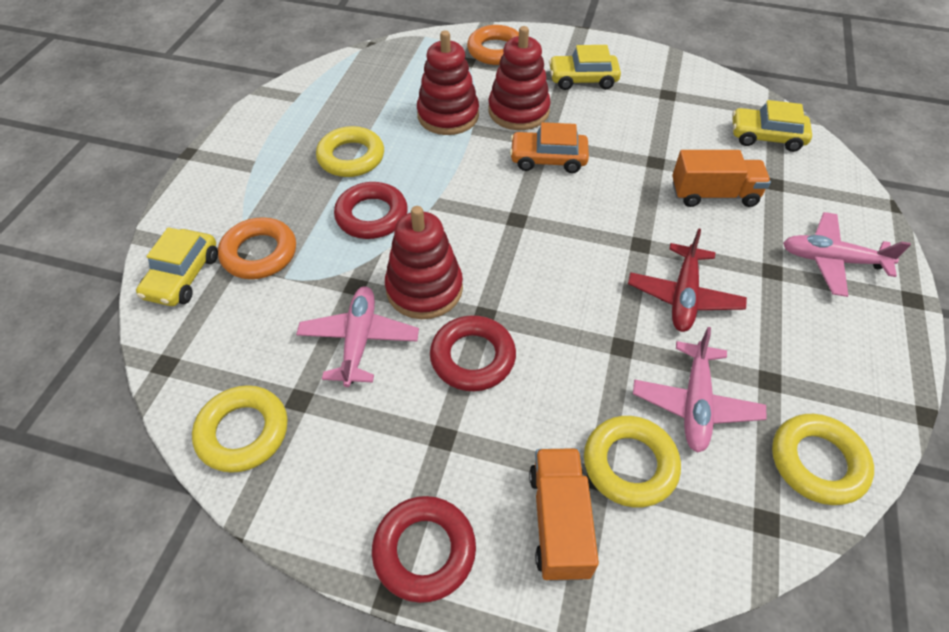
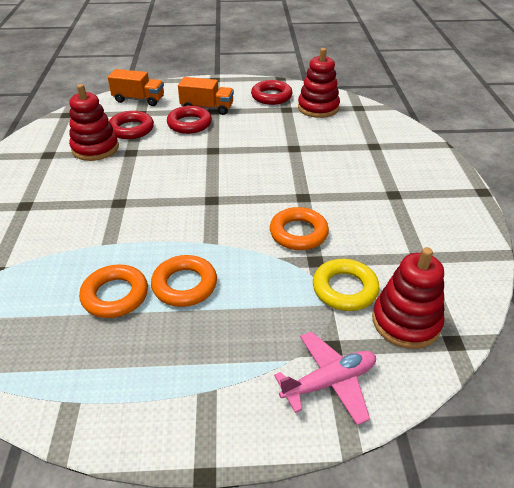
orange car: [510,122,589,173] = 1 -> none = 0
orange ring: [218,217,296,279] [467,25,519,65] = 2 -> [79,264,148,318] [151,255,217,307] [270,207,329,250] = 3
pink plane: [296,286,419,387] [633,327,767,452] [783,212,911,297] = 3 -> [274,331,376,425] = 1
red plane: [628,228,747,332] = 1 -> none = 0
yellow car: [136,227,218,306] [549,45,621,90] [732,100,812,152] = 3 -> none = 0
yellow ring: [192,385,288,473] [316,126,384,177] [584,416,681,508] [772,414,874,505] = 4 -> [313,259,380,311] = 1

